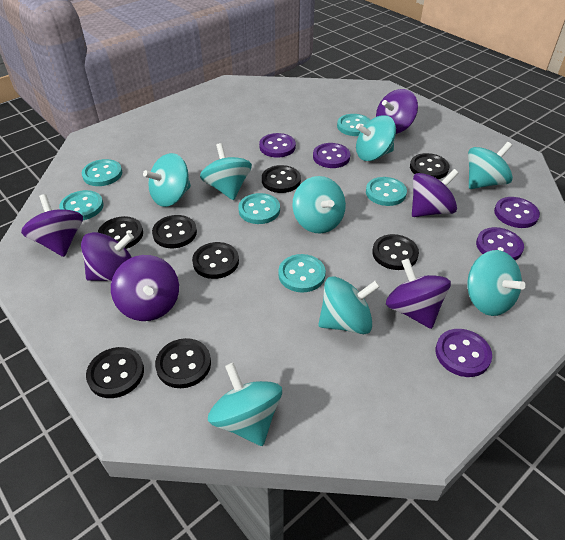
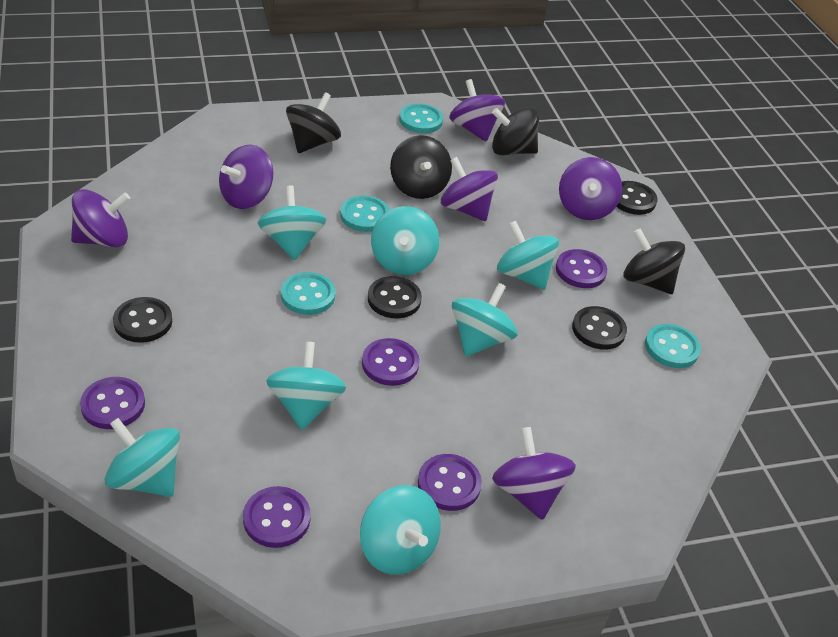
black button: [86,347,144,398] [98,216,143,249] [152,215,197,248] [155,338,211,388] [192,242,239,279] [262,165,301,193] [372,234,419,270] [410,153,449,179] = 8 -> [113,297,172,343] [368,276,422,319] [572,306,627,350] [616,181,658,215] = 4
black spinning top: none = 0 -> [286,92,341,153] [390,135,452,199] [492,107,539,155] [624,229,685,294] = 4
turquoise button: [59,190,103,220] [82,159,122,186] [238,193,280,224] [278,254,326,293] [337,114,370,136] [366,177,407,206] = 6 -> [281,272,335,315] [340,195,389,232] [399,104,443,133] [645,324,701,368] = 4
turquoise spinning top: [143,153,191,207] [200,143,252,200] [208,363,282,446] [292,176,346,234] [318,276,380,334] [356,115,396,161] [467,250,526,316] [468,142,513,189] = 8 -> [104,418,180,497] [258,185,326,260] [266,341,346,430] [360,485,441,575] [371,206,439,275] [452,283,518,357] [497,221,559,290] = 7

